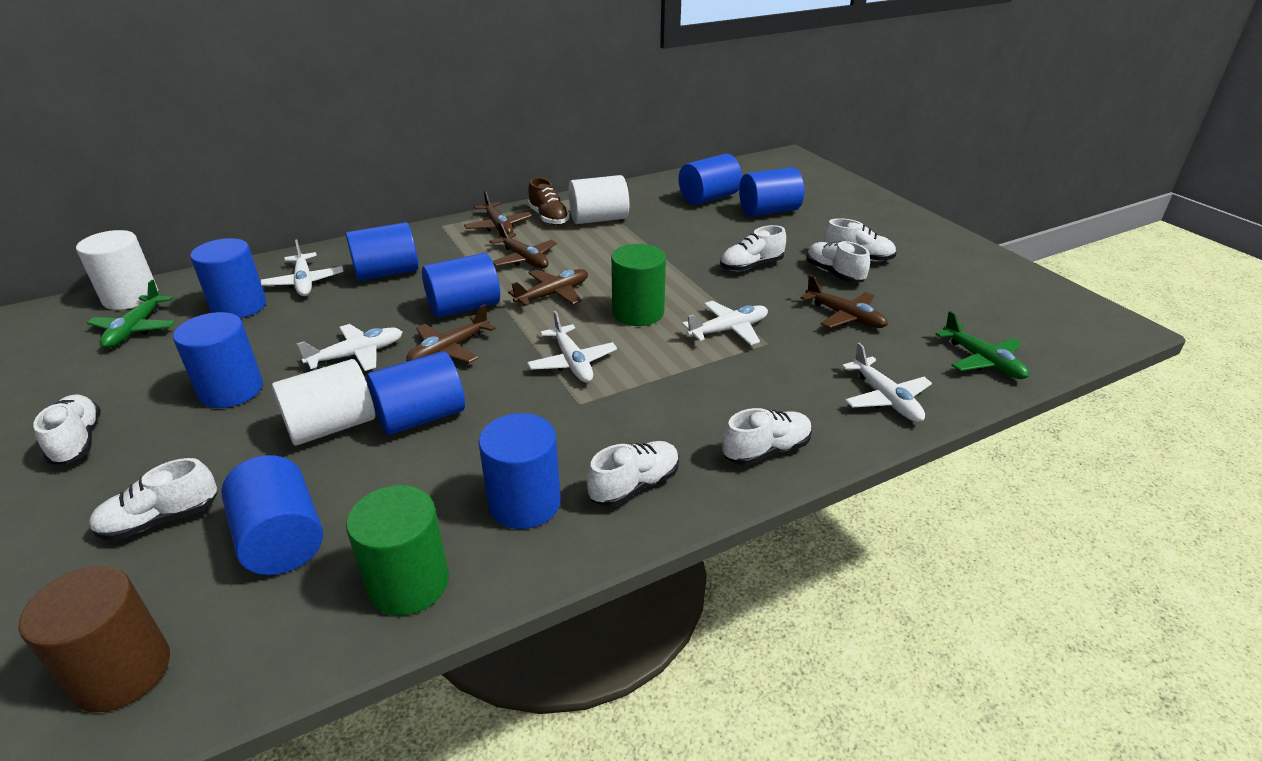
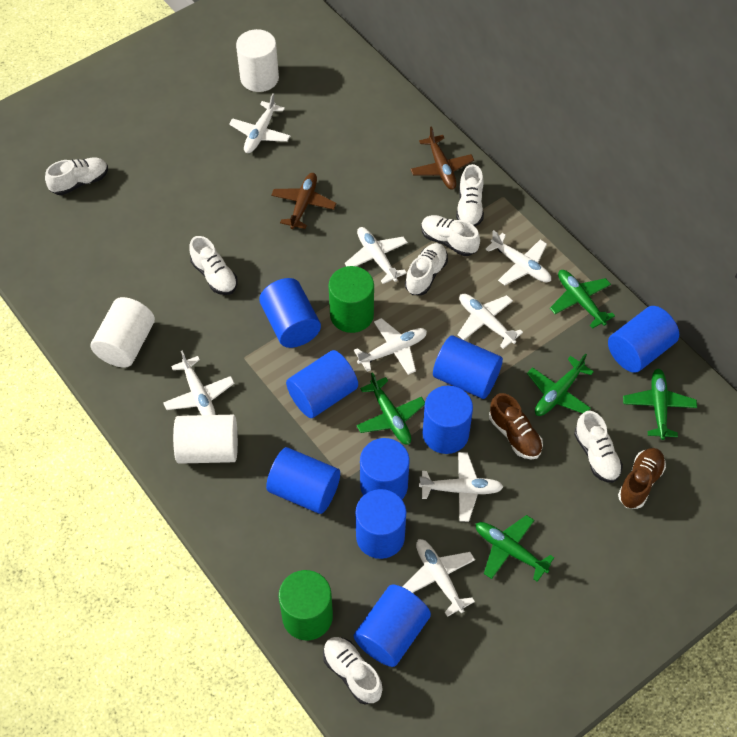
brown cylinder: [19,566,170,712] = 1 -> none = 0
brown plane: [406,304,496,363] [464,190,532,234] [489,222,557,269] [508,269,588,306] [800,275,888,328] = 5 -> [271,173,337,229] [410,126,474,189] = 2
brown shoe: [528,177,570,225] = 1 -> [489,393,543,460] [618,448,666,509] = 2
green plane: [87,280,175,348] [935,311,1029,379] = 2 -> [356,372,425,445] [476,515,554,582] [527,353,594,416] [550,270,615,329] [623,369,697,440] = 5
white plane: [261,239,344,296] [297,324,402,371] [527,311,617,383] [682,301,768,345] [842,343,932,422] = 5 -> [163,351,234,415] [229,93,290,153] [345,227,408,284] [354,318,427,375] [403,539,475,617] [419,452,504,522] [458,293,523,349] [485,230,551,285] = 8

